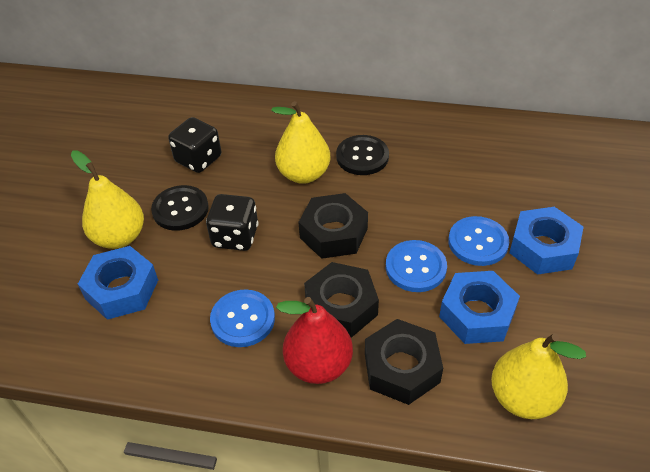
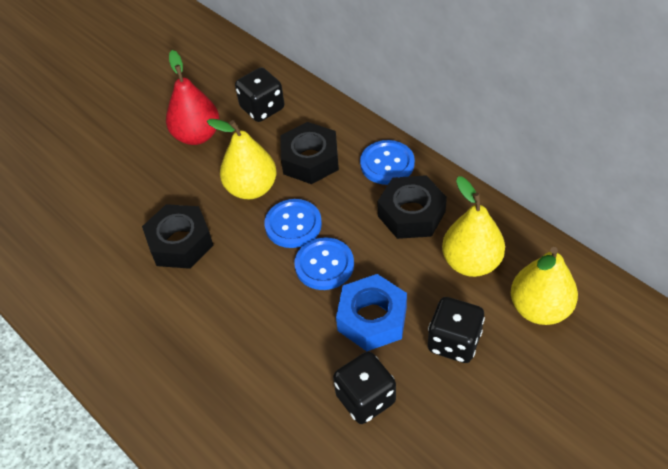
black button: [151,185,209,231] [336,135,389,175] = 2 -> none = 0
black dice: [168,117,221,173] [206,194,258,251] = 2 -> [235,68,284,122] [333,351,396,424] [428,297,485,363] = 3
blue nut: [78,246,158,320] [439,271,520,344] [509,207,583,275] = 3 -> [336,274,407,351] = 1

